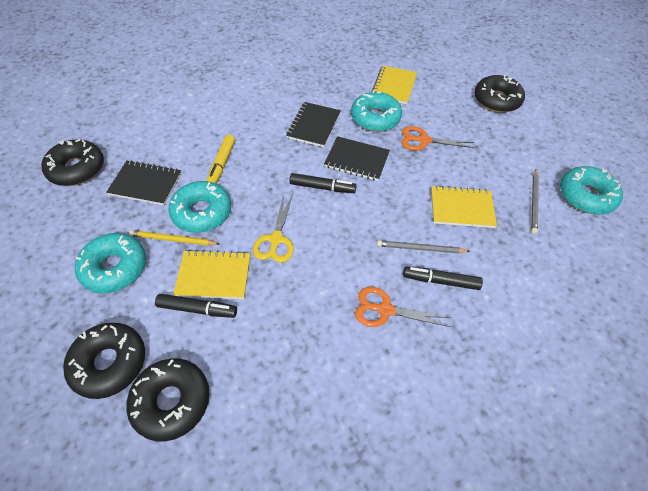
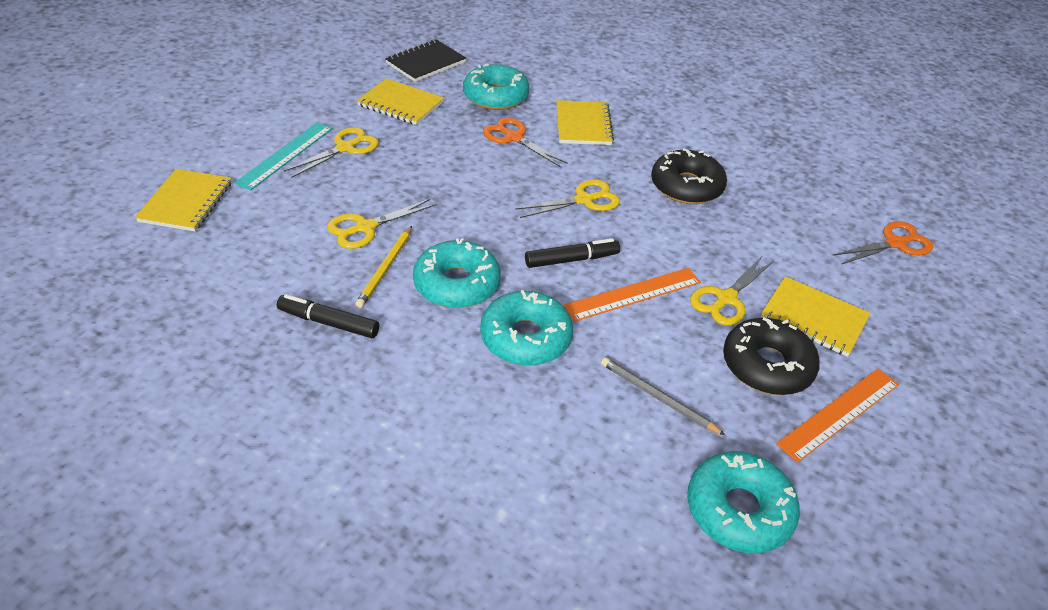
black donut: [41,139,104,186] [63,323,145,399] [126,358,210,441] [474,75,525,113] = 4 -> [651,149,727,204] [723,317,820,395] = 2
black marker: [155,294,237,318] [289,173,357,193] [403,266,483,290] = 3 -> [277,294,379,338] [525,238,620,268] = 2
black notebook: [106,160,182,205] [286,102,341,147] [324,136,390,181] = 3 -> [385,40,466,82] = 1
grey pencil: [377,240,470,253] [531,169,539,234] = 2 -> [601,357,725,435] = 1
orange ruler: none = 0 -> [564,268,701,321] [776,369,899,463] = 2
turquoise ruler: none = 0 -> [234,122,333,190] = 1
yellow marker: [207,135,235,184] = 1 -> none = 0
yellow notebook: [173,250,250,299] [372,66,417,104] [431,185,497,228] = 3 -> [135,169,232,231] [357,78,444,125] [556,100,614,145] [761,276,870,357] = 4
yellow scissors: [253,194,294,263] = 1 -> [284,127,379,178] [327,199,436,249] [515,180,620,218] [690,257,774,325] = 4

